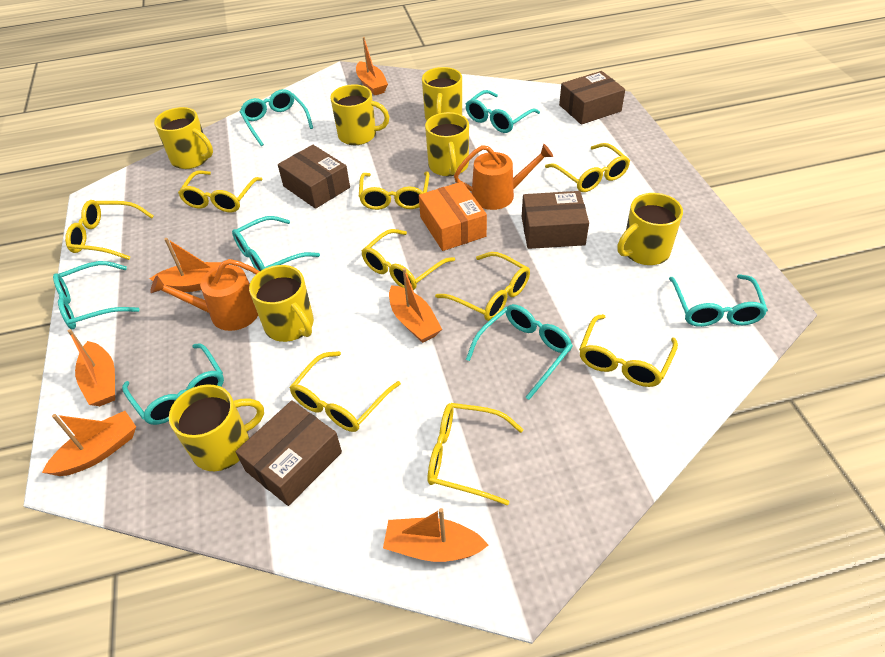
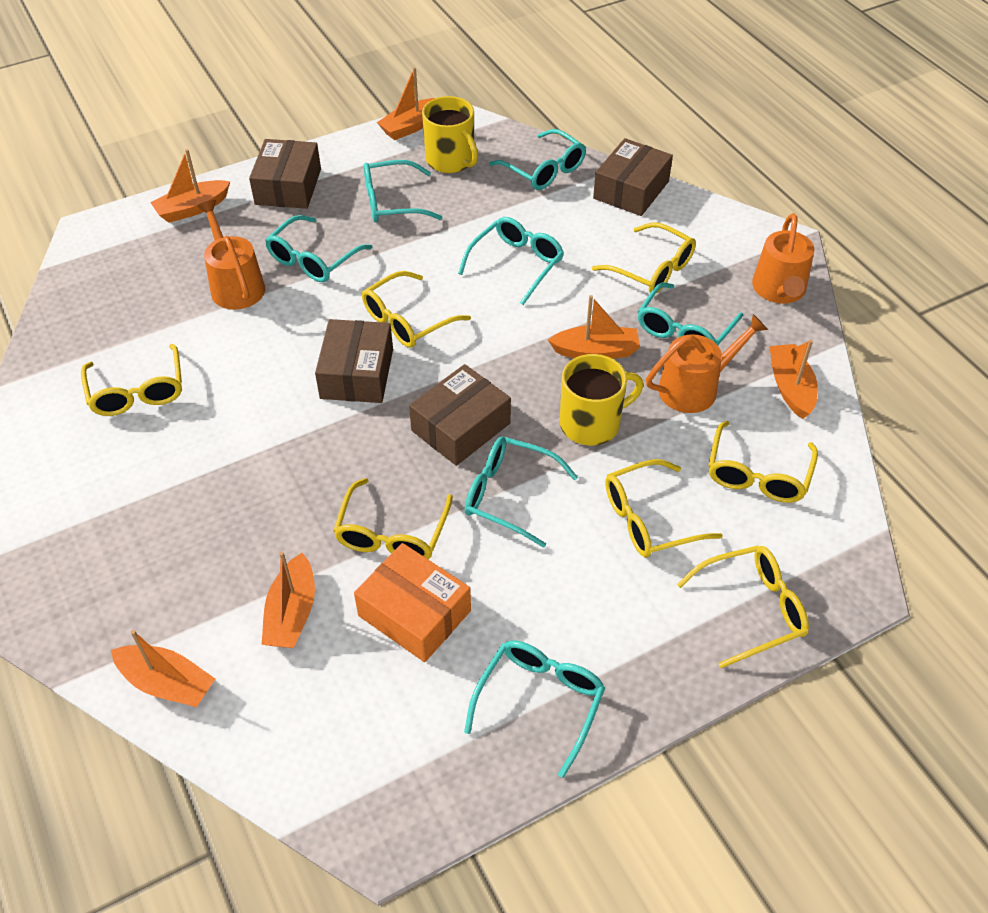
orange watering can: [150,259,260,331] [454,144,553,210] = 2 -> [197,200,265,310] [646,314,768,413] [752,213,814,304] = 3
yellow glasses: [65,200,154,260] [178,171,263,212] [289,351,401,432] [359,172,429,210] [362,229,455,290] [428,403,524,506] [435,252,530,321] [545,143,630,192] [579,314,678,387] = 9 -> [81,344,182,416] [333,478,453,559] [362,271,471,348] [592,222,696,293] [605,459,723,557] [677,546,809,668] [708,421,818,503] = 7
yellow mug: [154,107,213,169] [169,384,264,471] [249,265,314,342] [330,84,390,145] [422,67,462,121] [425,112,469,176] [617,193,683,265] = 7 -> [422,96,478,173] [560,354,643,446] = 2

